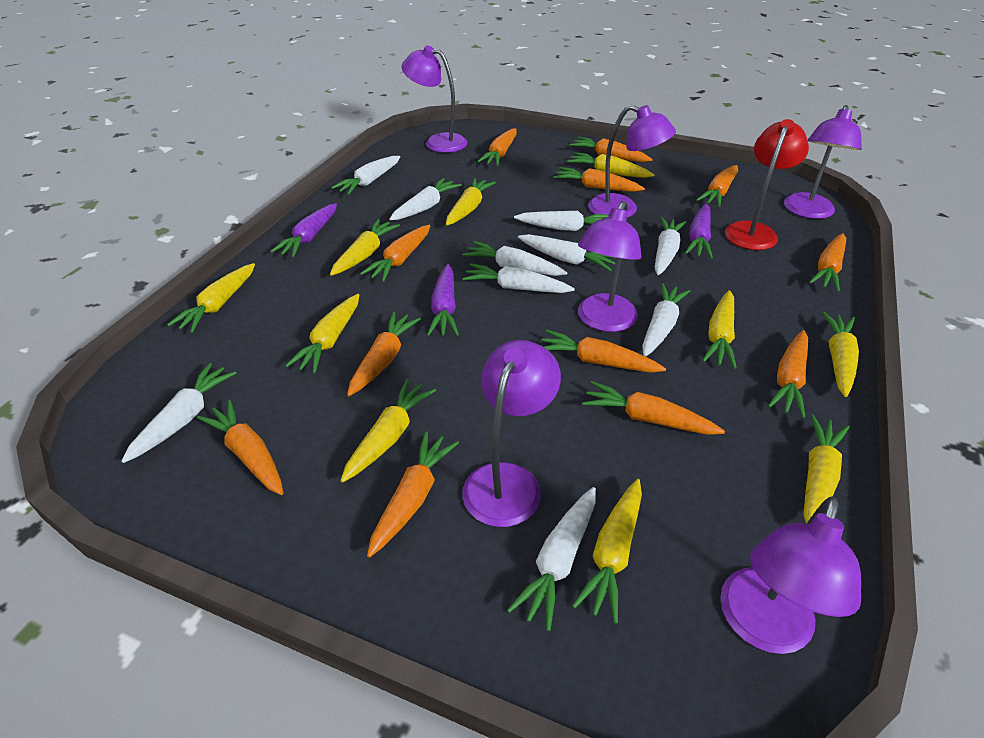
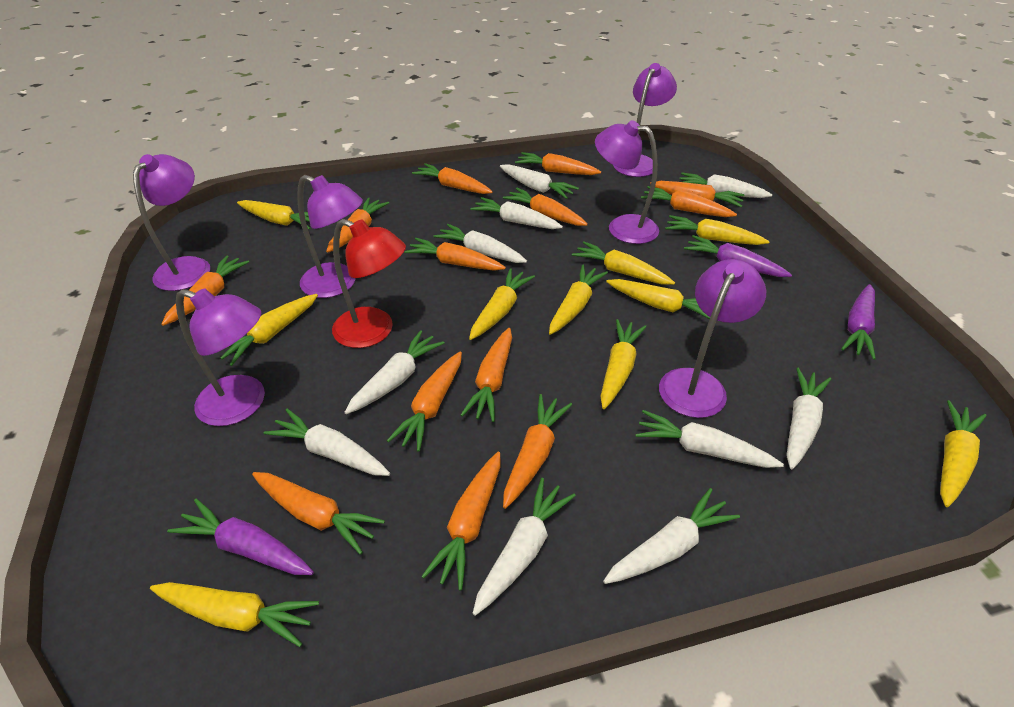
orange carrot: [197,399,284,495] [347,312,421,396] [360,225,430,282] [367,431,459,558] [477,128,517,166] [541,330,666,373] [554,167,645,192] [570,137,653,162] [582,381,725,435] [696,165,738,207] [768,330,808,418] [809,233,846,292] = 12 -> [161,255,249,326] [252,472,385,555] [326,198,389,253] [387,352,462,452] [404,238,506,271] [412,163,493,194] [421,452,501,591] [461,328,512,422] [503,188,588,226] [503,394,572,509] [515,152,601,175] [641,186,737,217] [650,181,744,207] = 13

